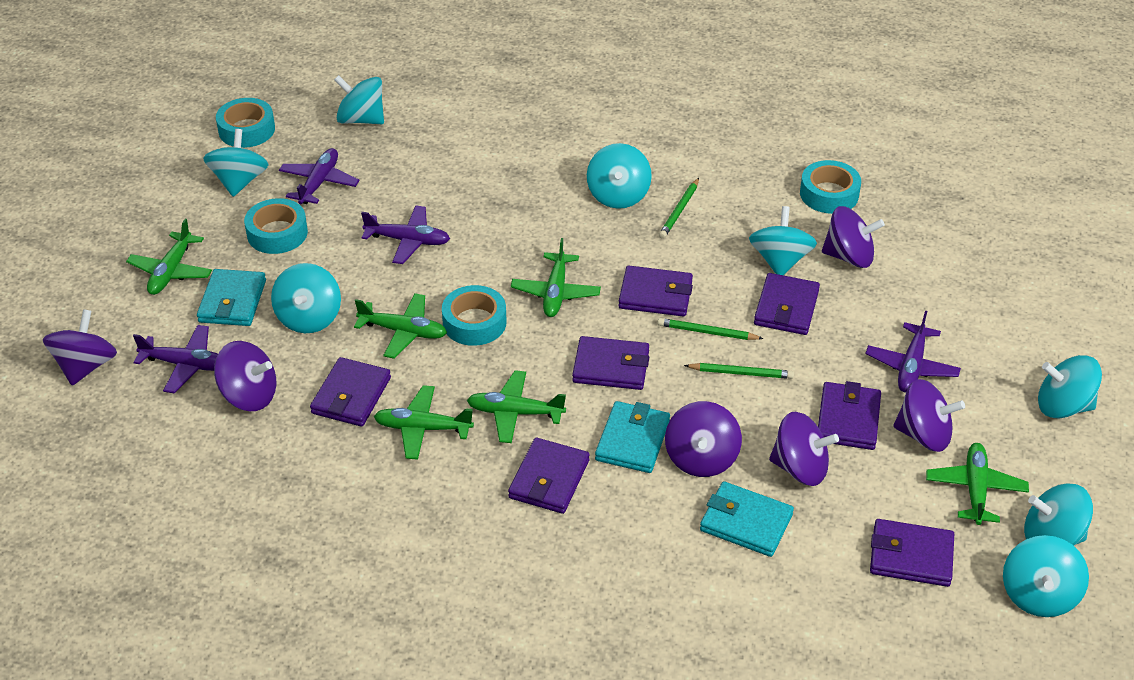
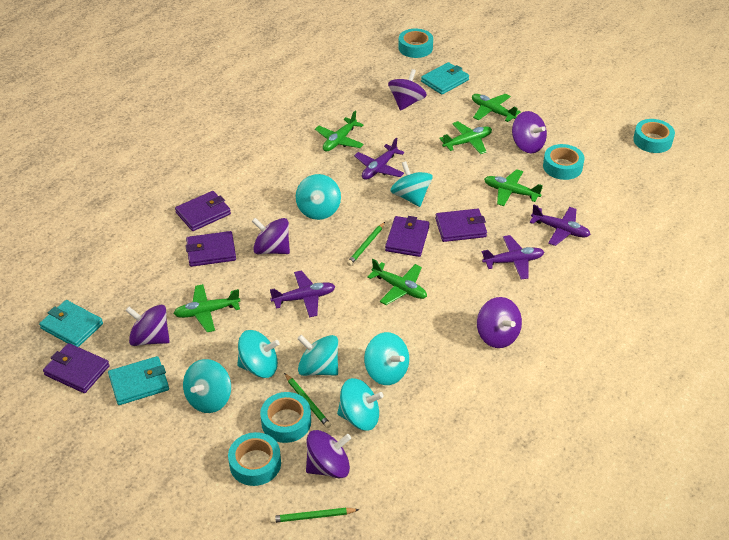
purple wallet: [310,357,391,427] [508,438,590,514] [572,336,649,390] [618,266,693,317] [754,273,820,335] [818,381,881,450] [870,519,954,587] = 7 -> [43,343,110,393] [175,191,231,231] [186,231,236,267] [385,216,430,257] [435,209,487,242] = 5
turquoise spinning top: [203,129,269,197] [271,263,341,333] [334,75,384,124] [587,143,652,209] [749,206,817,275] [1003,535,1089,617] [1024,484,1093,546] [1038,355,1102,419] = 8 -> [183,359,231,413] [237,330,280,378] [296,174,341,220] [297,335,338,376] [337,378,384,431] [364,332,409,385] [391,161,433,207] = 7
turquoise tape: [216,98,275,148] [244,198,308,254] [442,285,507,346] [800,160,861,214] = 4 -> [228,432,281,486] [260,392,311,443] [398,28,433,58] [543,144,585,180] [633,119,675,153] = 5

